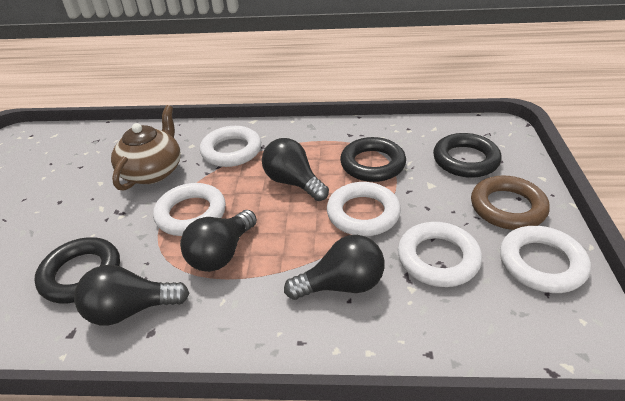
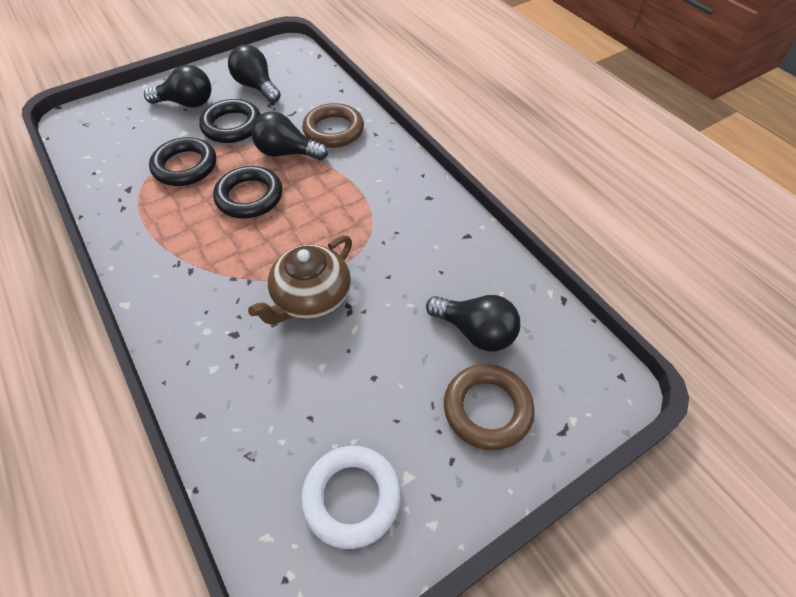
brown ring: [471,176,550,230] = 1 -> [302,103,364,148] [444,364,535,450] = 2
white ring: [153,183,226,236] [200,126,261,167] [327,182,401,236] [398,222,482,287] [500,226,591,293] = 5 -> [301,446,401,549] = 1

